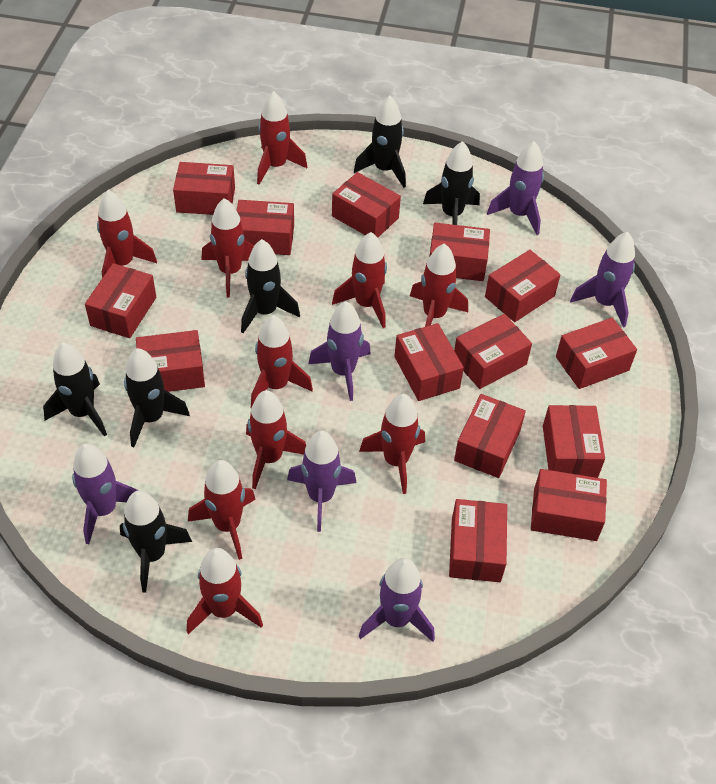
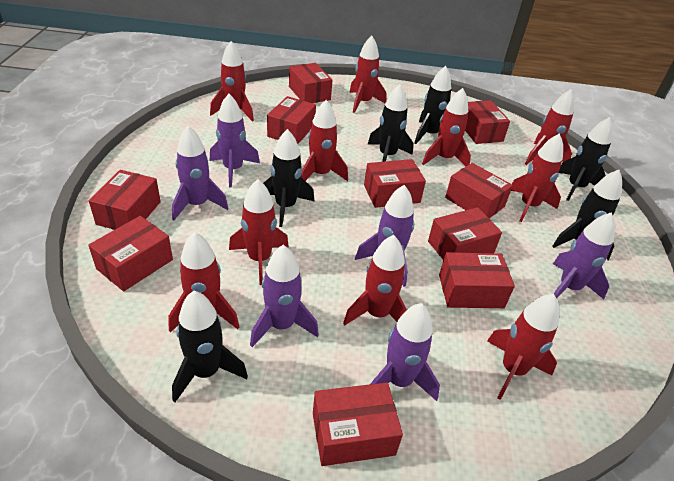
red box: [85,263,156,338] [136,330,205,392] [173,162,235,215] [236,200,294,255] [332,172,401,237] [394,323,464,401] [430,223,490,281] [449,499,507,582] [454,314,532,389] [454,394,526,478] [485,250,561,322] [531,469,607,541] [543,405,605,478] [556,318,637,389] = 14 -> [88,216,173,291] [89,170,161,230] [267,96,316,144] [289,63,332,103] [313,382,403,466] [364,159,426,208] [428,207,502,260] [439,252,515,308] [445,163,513,218] [465,100,510,144] = 10

